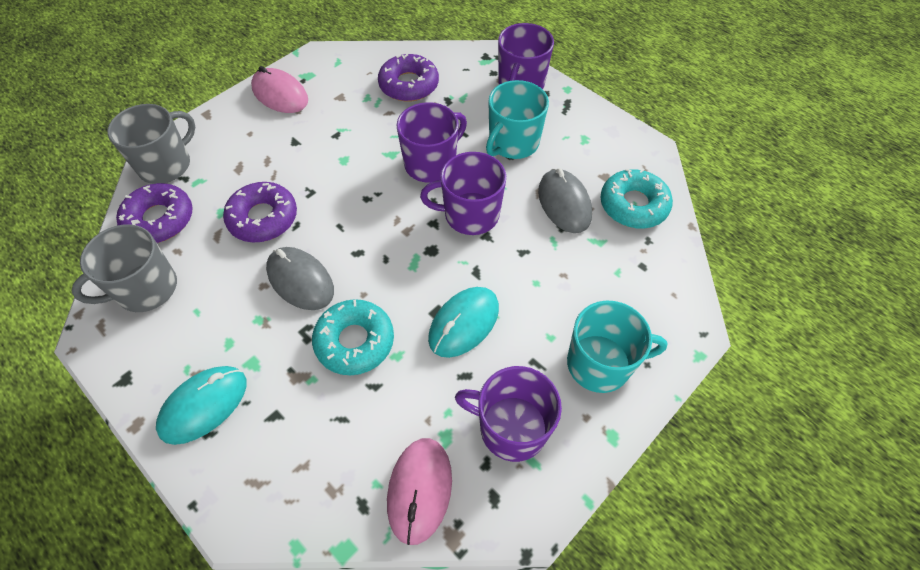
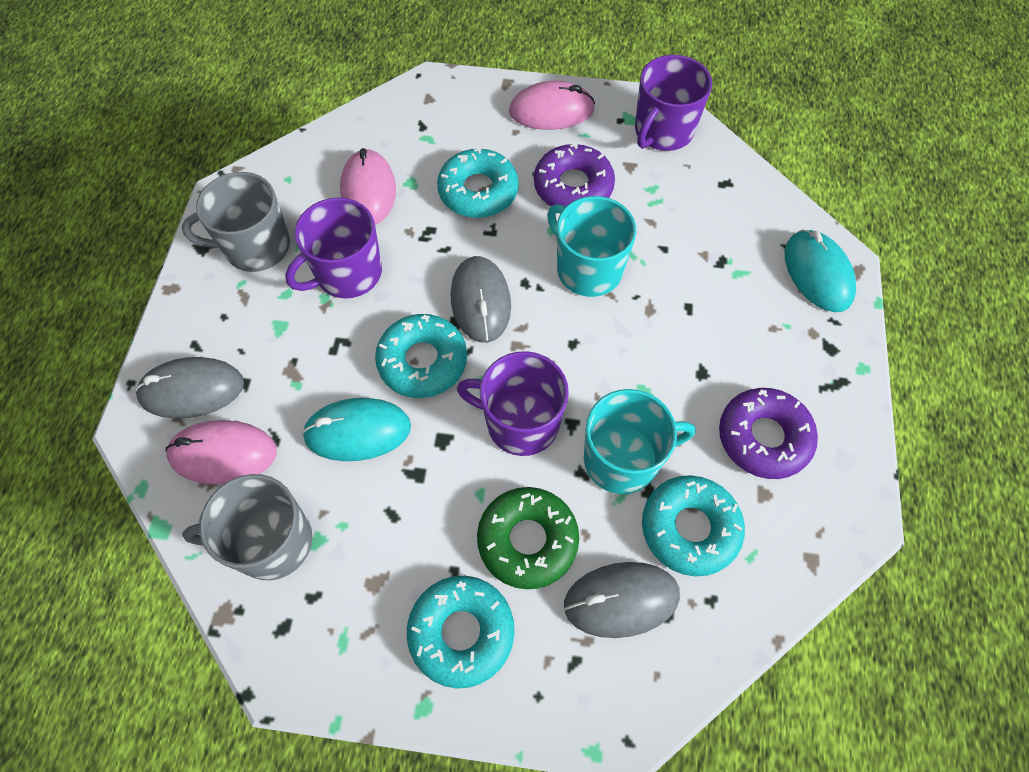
green donut: none = 0 -> [477,487,579,589] = 1
grey mouse: [266,247,334,310] [538,168,592,233] = 2 -> [135,357,244,419] [451,256,511,343] [564,562,680,638] = 3
pink mouse: [251,66,308,113] [387,438,452,545] = 2 -> [165,420,277,485] [340,148,396,225] [509,81,595,130] = 3
purple donut: [116,183,193,243] [223,182,297,242] [378,54,439,102] = 3 -> [534,143,615,206] [719,388,818,479] = 2
purple mug: [396,102,467,183] [420,152,506,235] [455,366,562,462] [498,23,554,89] = 4 -> [285,197,382,298] [457,351,569,456] [635,55,712,151] = 3
turquoise donut: [312,299,394,375] [601,168,673,228] = 2 -> [375,314,467,398] [407,576,515,688] [437,147,519,218] [642,475,745,576] = 4

